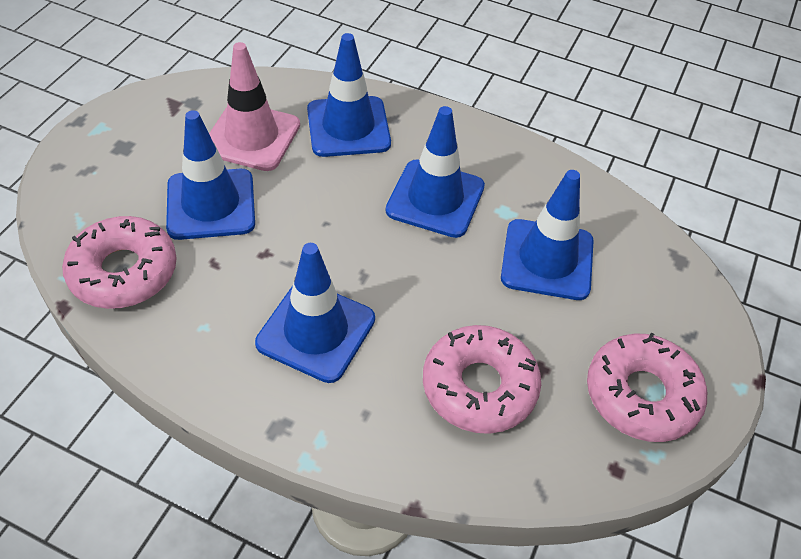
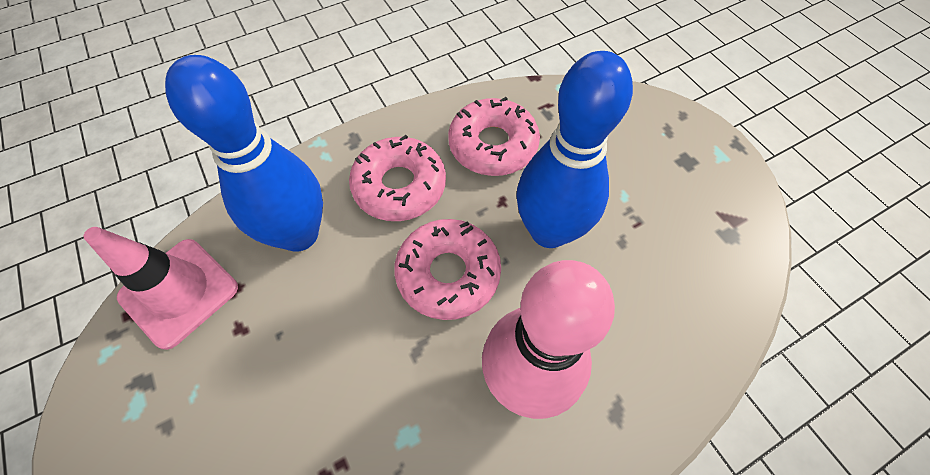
blue bowling pin: none = 0 -> [165,55,323,252] [516,51,633,248] = 2
blue traffic cone: [166,110,255,240] [255,243,375,383] [307,33,391,157] [386,106,485,238] [501,170,594,300] = 5 -> none = 0
pink bowling pin: none = 0 -> [482,260,615,419] = 1

